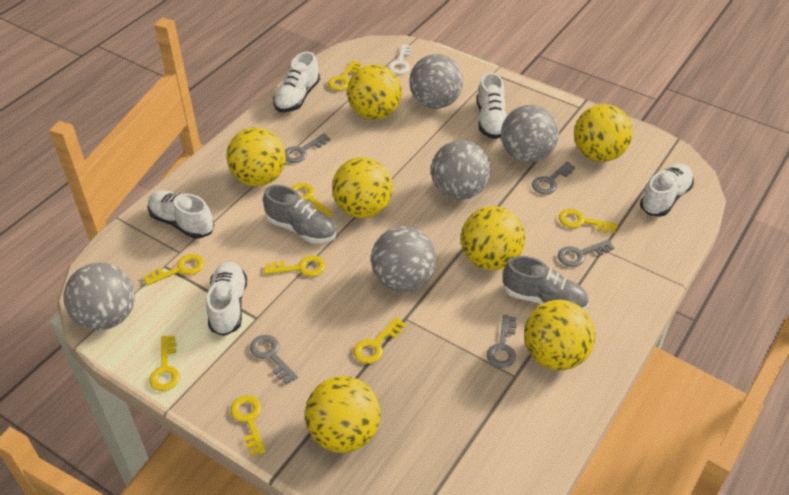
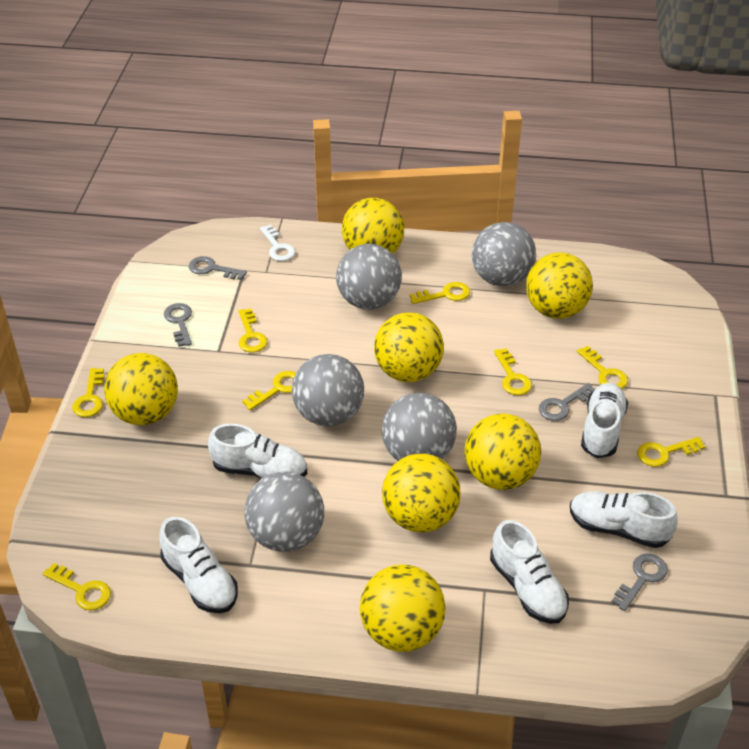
grey key: [250,335,298,384] [285,133,330,163] [487,315,517,368] [532,162,575,194] [558,239,615,267] = 5 -> [164,303,192,347] [189,256,247,280] [539,383,595,421] [612,553,668,611] = 4
grey shoe: [263,185,336,244] [503,256,589,310] = 2 -> none = 0

